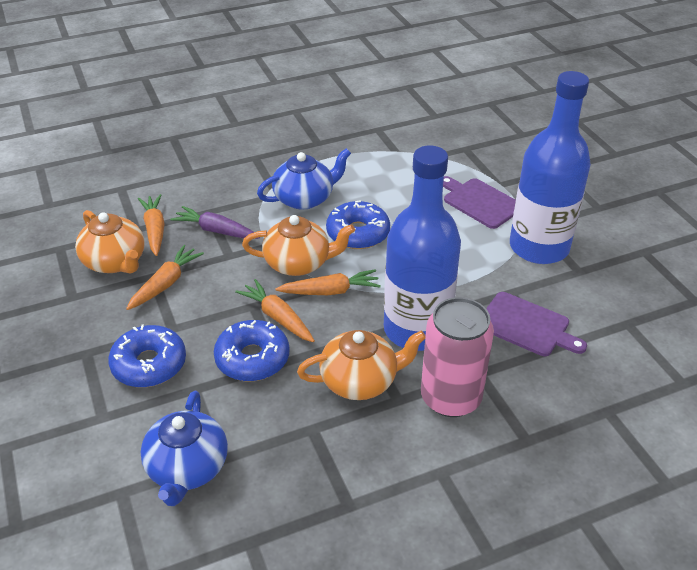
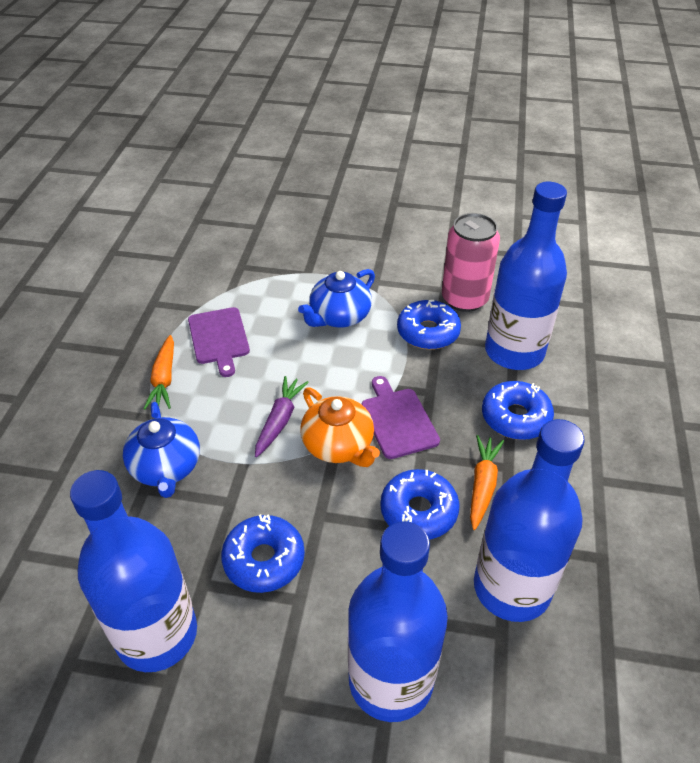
blue bottle: [384,146,461,351] [510,71,591,264] = 2 -> [70,470,197,672] [348,521,448,722] [474,419,585,622] [485,182,567,370] = 4
blue donut: [108,325,186,387] [214,320,289,381] [326,200,390,249] = 3 -> [221,514,305,593] [380,469,459,540] [397,300,461,350] [482,381,554,440] = 4
orange carrot: [126,245,204,310] [138,194,165,256] [235,279,315,342] [275,269,381,295] = 4 -> [144,335,174,410] [470,435,504,530] = 2
orange teapot: [75,210,145,274] [242,215,355,276] [297,330,426,400] = 3 -> [300,387,380,467] = 1

